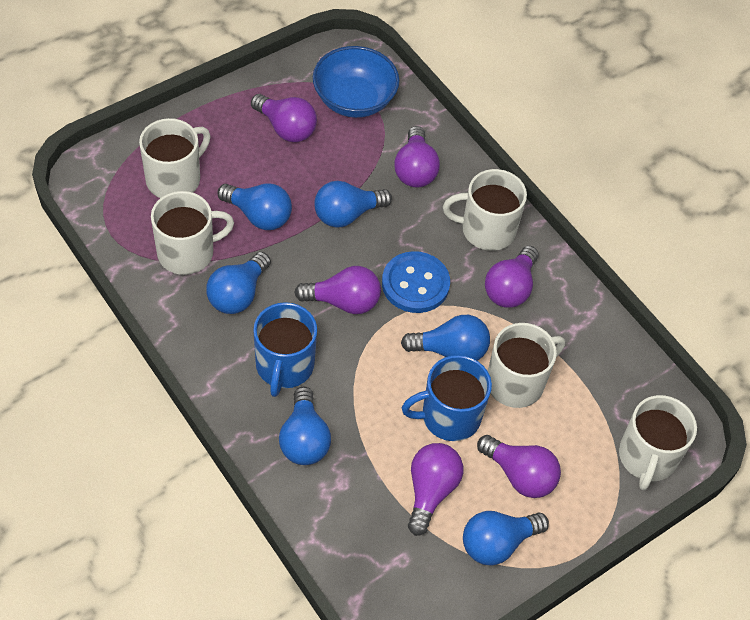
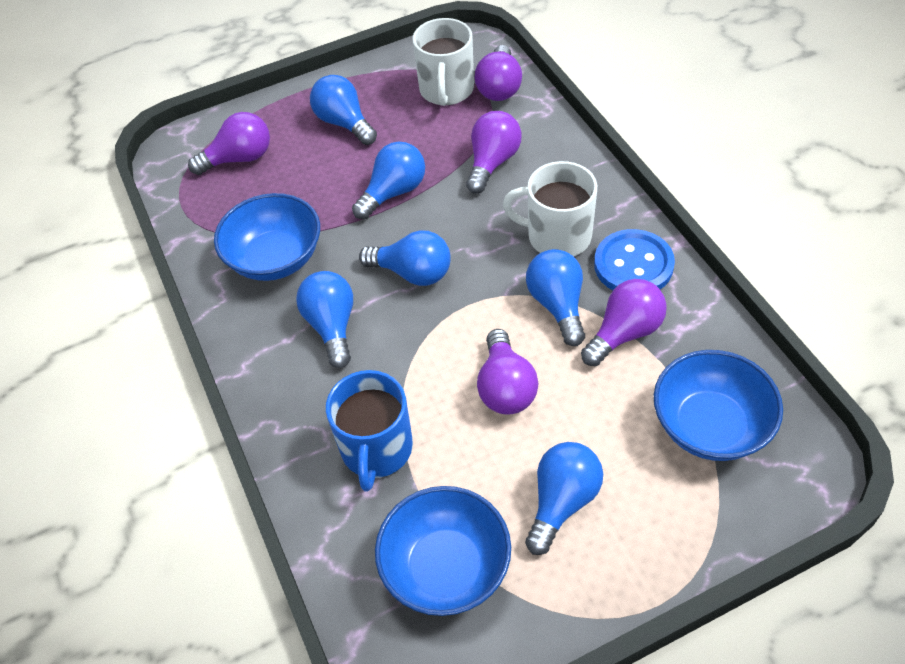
blue bowl: [313,46,399,118] = 1 -> [214,193,320,281] [375,486,511,616] [654,350,783,461] = 3
blue mug: [253,302,317,397] [402,355,492,441] = 2 -> [326,370,413,492] = 1
purple light bulb: [251,94,317,142] [294,266,381,314] [394,126,440,187] [408,443,463,536] [477,435,561,498] [485,246,539,308] = 6 -> [188,112,270,175] [466,111,522,194] [475,45,522,101] [477,329,538,415] [581,279,667,366] = 5
white mug: [139,118,210,198] [151,191,234,275] [443,169,527,251] [488,323,565,408] [619,395,697,491] = 5 -> [413,18,474,106] [503,161,597,256] = 2

